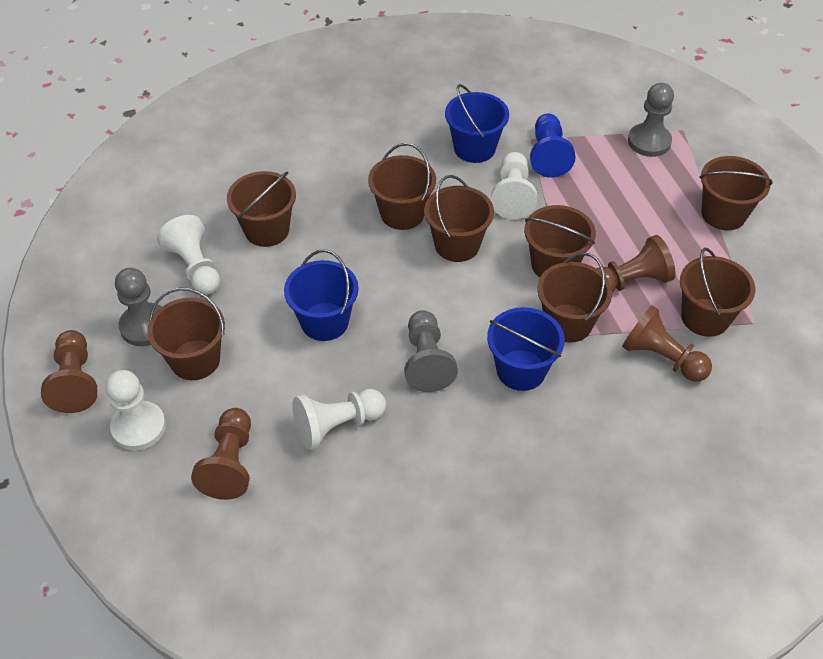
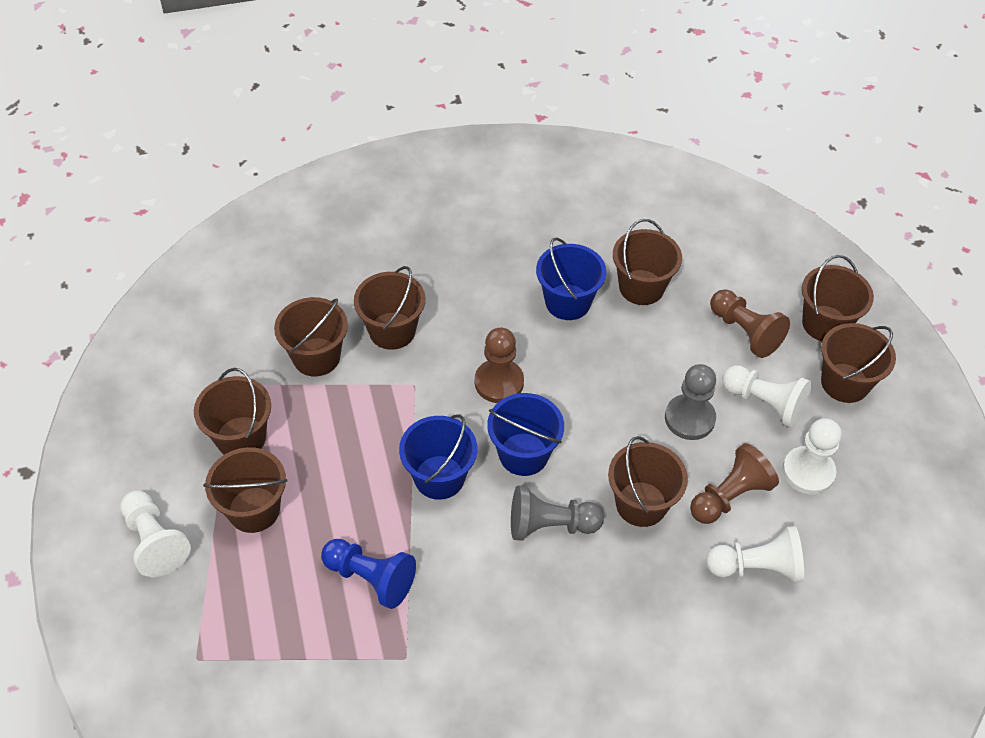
brown pawn: [41,330,97,413] [191,408,251,500] [596,235,676,292] [622,305,712,382] = 4 -> [475,328,524,403] [690,443,779,524] [710,289,790,358] = 3
grey pawn: [115,268,162,346] [404,310,458,392] [628,83,674,157] = 3 -> [511,485,604,541] [665,364,716,440] = 2

